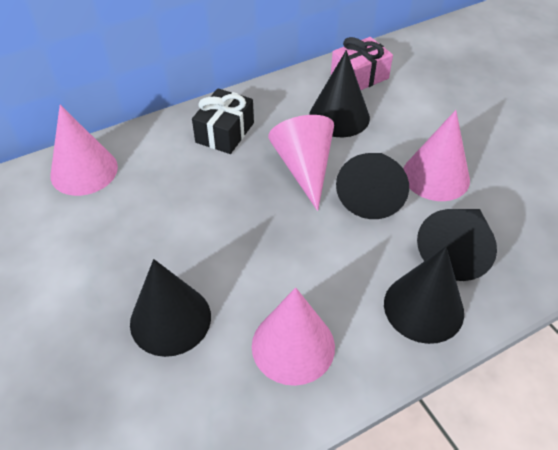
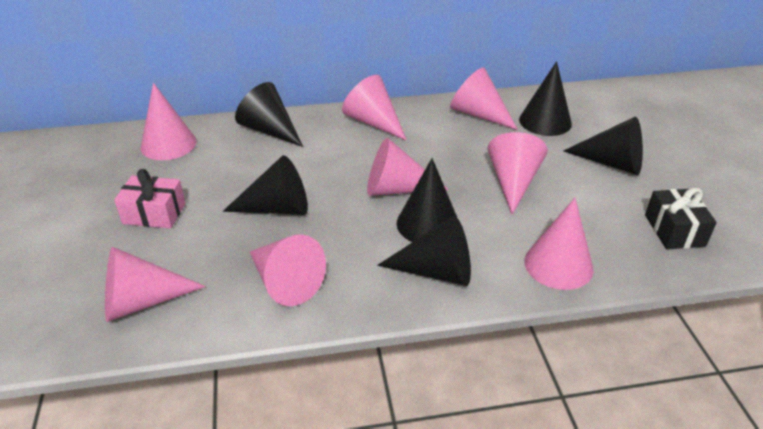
black cone: [130,259,211,357] [309,50,370,137] [336,153,409,219] [384,246,464,344] [417,209,497,281] = 5 -> [223,155,308,215] [235,82,303,147] [377,216,471,286] [397,158,457,242] [519,61,572,136] [563,117,643,175] = 6
pink cone: [50,105,118,196] [252,287,335,386] [268,115,334,211] [403,110,470,201] = 4 -> [105,247,206,322] [141,83,197,160] [250,234,326,306] [342,75,407,141] [367,138,449,196] [450,67,518,130] [488,132,548,215] [524,198,594,290] = 8

